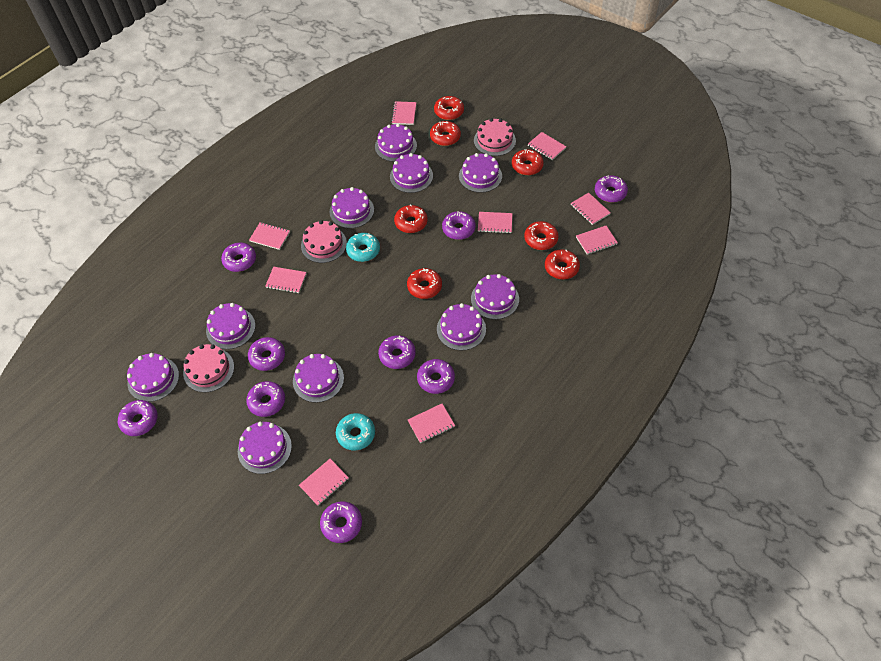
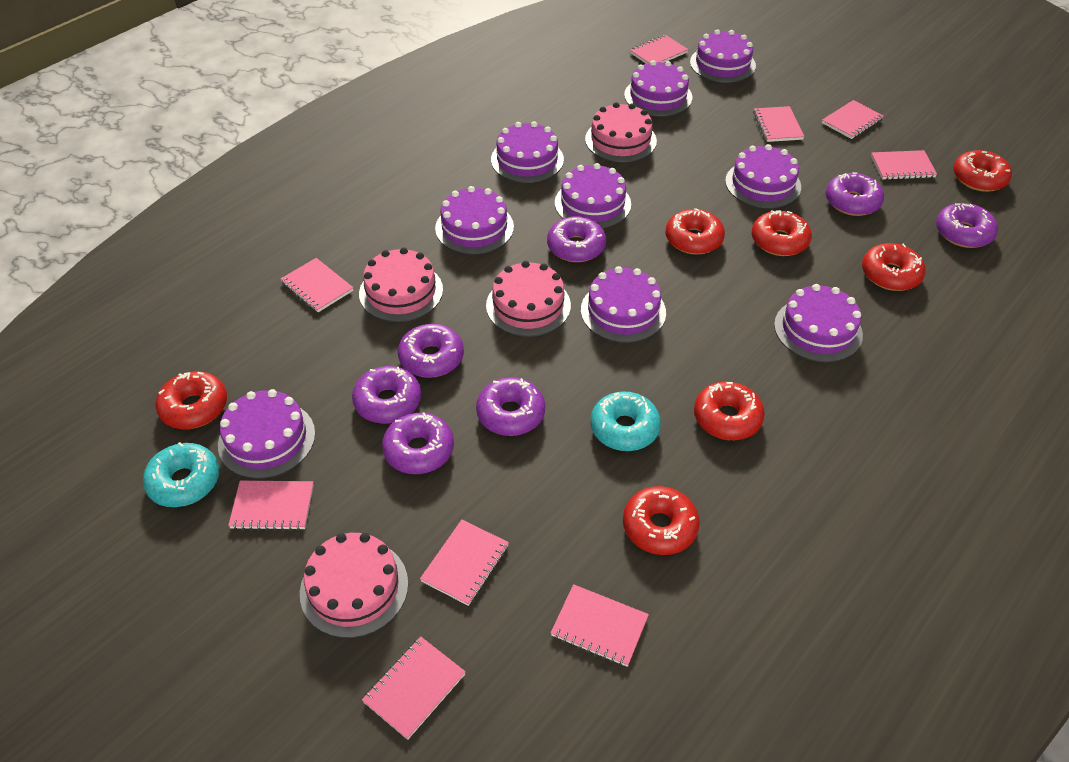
pink cake: [183,344,234,392] [301,220,347,263] [474,118,516,156] = 3 -> [300,533,408,638] [359,247,443,322] [486,261,571,337] [585,102,657,162] = 4
purple cake: [127,353,179,402] [206,303,255,349] [238,422,292,474] [293,354,344,403] [330,187,374,228] [375,124,417,162] [390,153,433,193] [437,303,486,351] [459,153,502,193] [471,274,519,319] = 10 -> [218,389,315,479] [435,186,514,254] [491,121,564,183] [555,163,631,228] [581,266,666,343] [624,60,693,116] [690,29,756,83] [725,144,801,208] [774,284,863,362] = 9
purple donut: [118,400,158,436] [221,243,256,272] [246,381,285,417] [248,337,285,371] [320,501,362,543] [378,335,416,369] [417,359,455,394] [442,211,476,240] [595,175,628,202] = 9 -> [352,366,421,424] [382,412,454,474] [398,324,464,378] [476,378,545,436] [547,217,606,262] [826,172,884,216] [936,203,998,248] = 7

